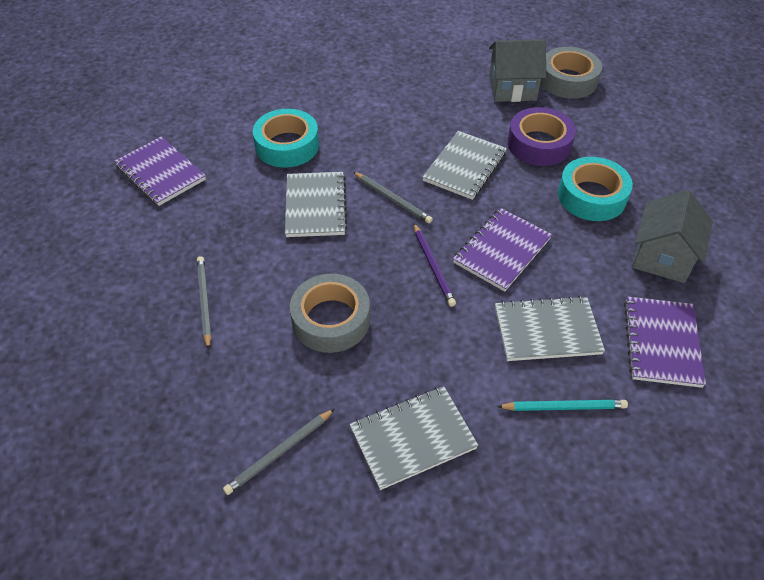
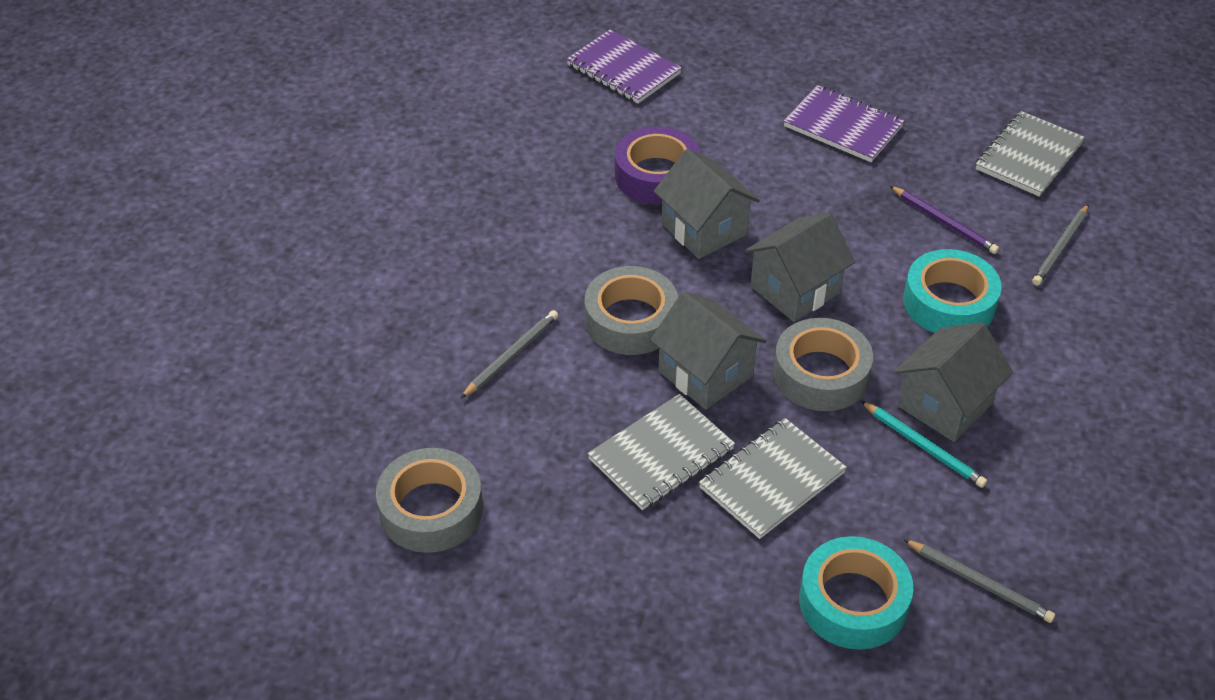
grey house: [489,39,546,102] [632,190,713,283] = 2 -> [650,292,766,410] [654,149,760,259] [745,212,855,322] [894,322,1013,442] = 4
grey notebook: [285,172,348,237] [349,386,479,490] [422,131,507,200] [495,296,605,361] = 4 -> [588,394,735,510] [699,418,847,539] [976,111,1085,196] = 3
grey tape: [290,274,370,353] [540,47,602,99] = 2 -> [376,448,483,553] [585,266,678,355] [773,318,873,411] = 3
purple notebook: [114,136,206,206] [453,208,552,292] [624,297,706,388] = 3 -> [567,29,682,104] [784,85,905,162] = 2

